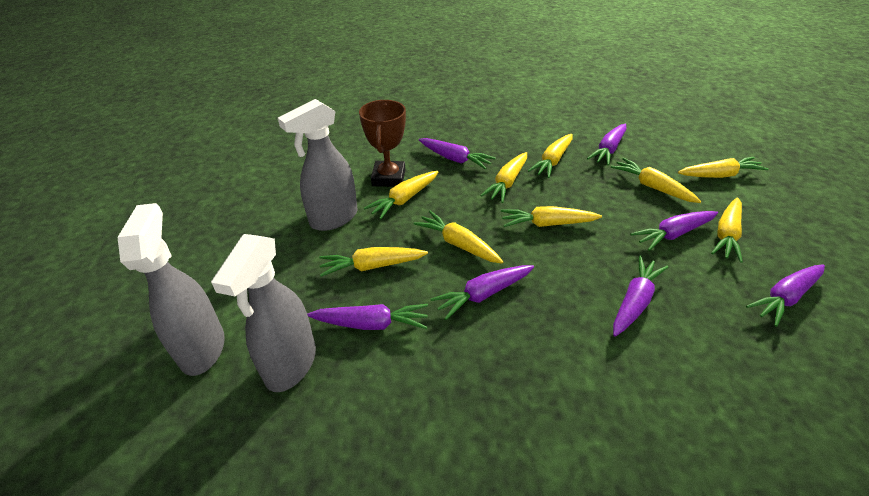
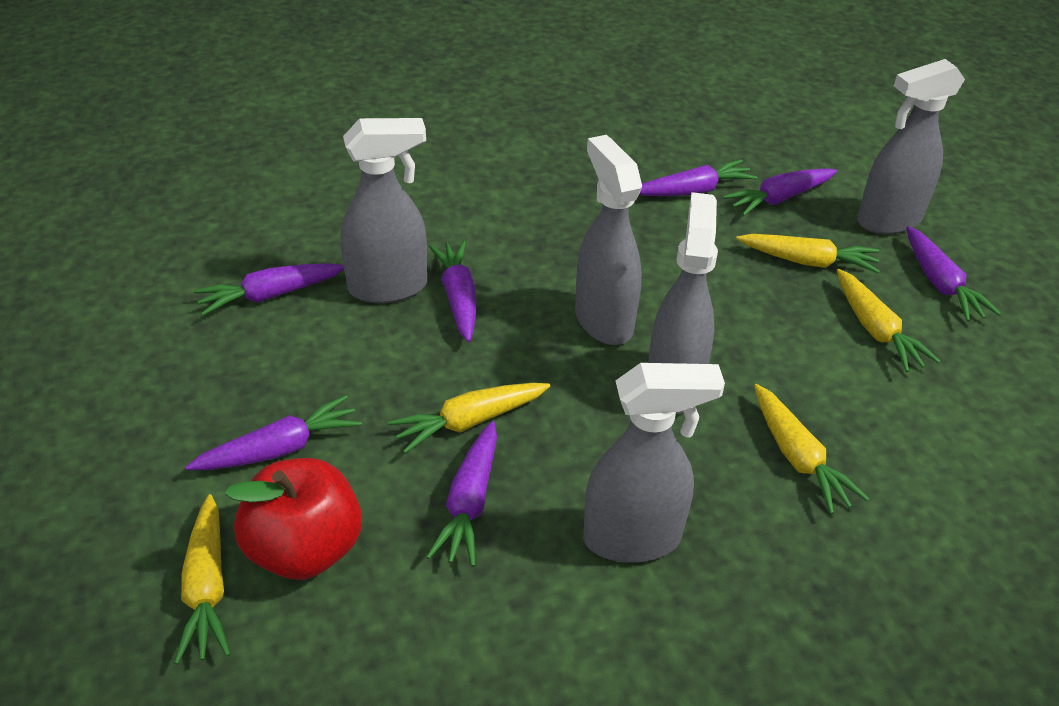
brown trophy: [359,100,406,187] = 1 -> none = 0
grey spray bottle: [118,203,225,376] [211,234,316,392] [278,99,358,231] = 3 -> [341,118,427,303] [575,135,642,345] [583,363,725,563] [648,192,718,414] [857,59,965,234] = 5
red apple: none = 0 -> [225,458,362,580] = 1
yellow carrot: [319,247,428,277] [364,171,439,219] [414,211,503,264] [480,152,527,203] [501,206,602,227] [528,134,573,178] [611,158,701,203] [678,157,768,178] [711,197,743,263] = 9 -> [174,494,230,664] [388,383,550,453] [736,234,880,273] [754,384,869,514] [837,269,940,372] = 5

